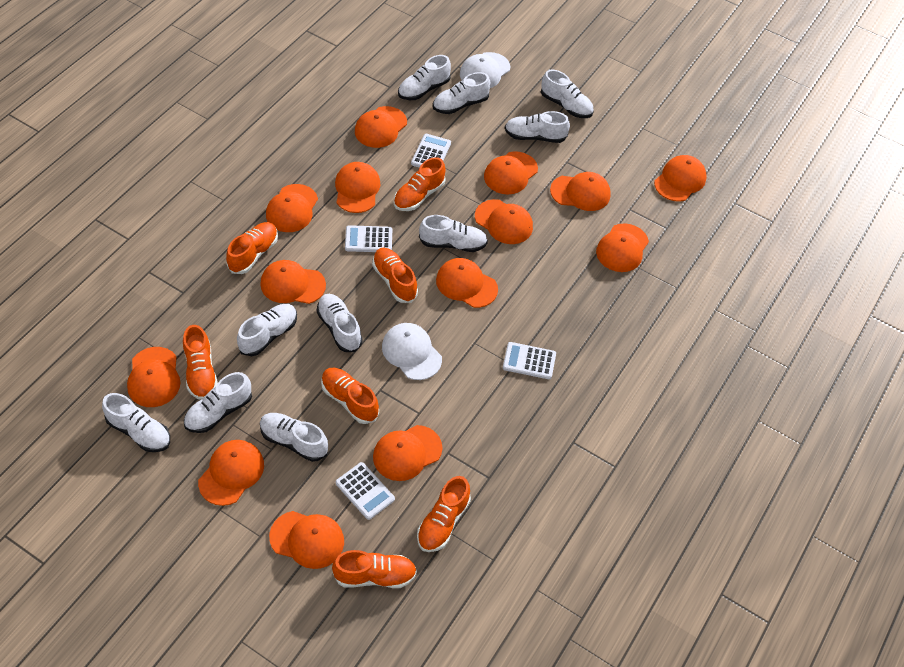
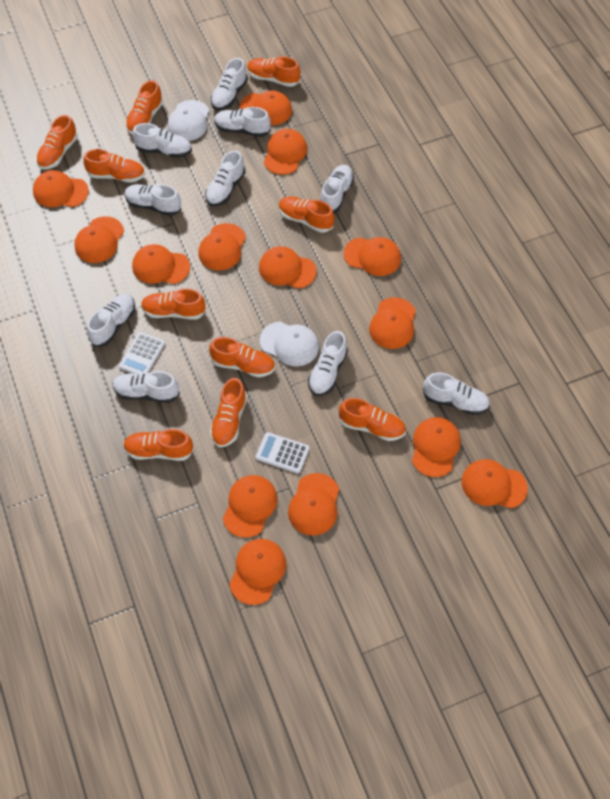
orange shoe: [183,325,218,400] [226,222,278,274] [321,368,379,424] [332,550,417,588] [372,248,418,303] [394,157,446,211] [417,476,471,552] = 7 -> [36,115,78,169] [83,149,145,183] [123,429,194,461] [126,80,163,134] [141,289,206,319] [209,337,275,377] [210,378,247,447] [247,56,300,87] [279,196,335,233] [339,398,406,441] = 10
white calculator: [336,462,395,520] [345,225,392,252] [411,134,451,168] [503,342,556,379] = 4 -> [119,332,165,374] [255,432,310,474] = 2

